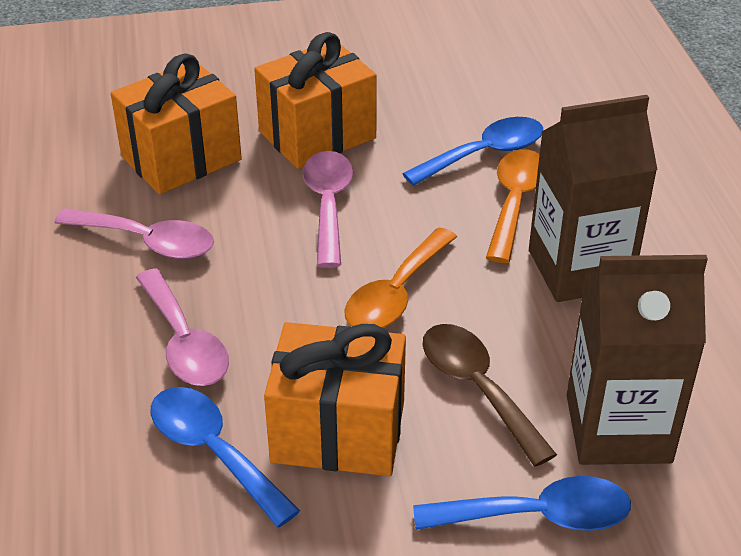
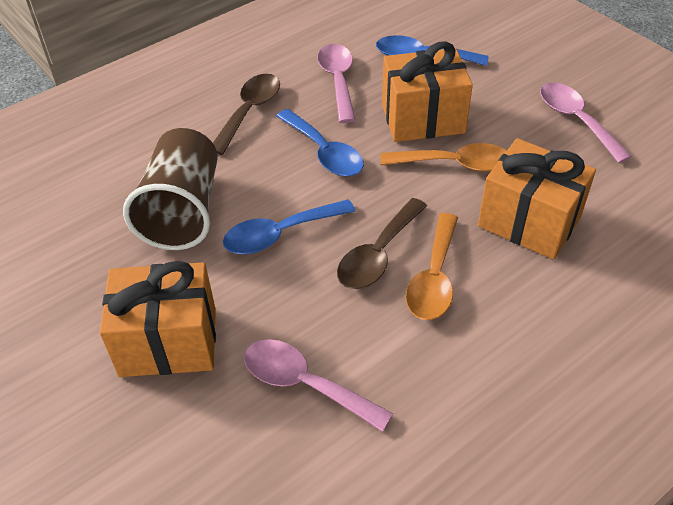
brown carton: [529,95,658,302] [567,255,708,465] = 2 -> none = 0
brown cup: none = 0 -> [123,128,218,250] = 1
brown spoon: [423,324,557,467] = 1 -> [213,74,280,155] [337,198,427,289] = 2

